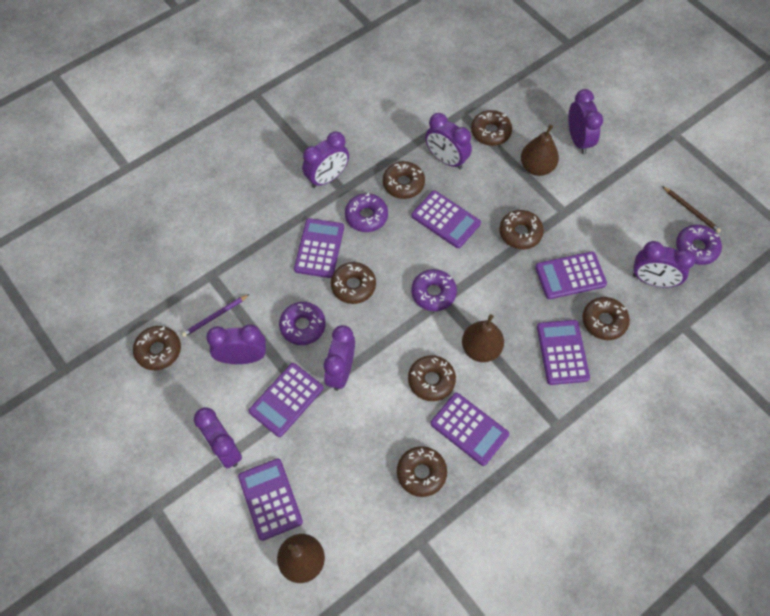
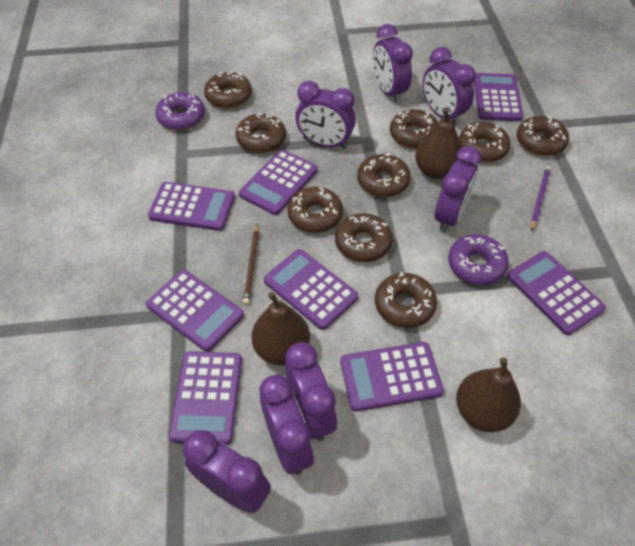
brown donut: [133,326,181,370] [331,262,376,304] [383,161,425,199] [397,446,447,497] [408,355,456,401] [471,110,512,146] [499,210,544,249] [582,297,630,340] = 8 -> [204,71,252,108] [236,113,286,153] [288,187,343,233] [335,213,393,262] [357,153,411,197] [375,272,437,328] [390,109,438,149] [459,122,511,162] [517,116,569,156] = 9
purple calculator: [238,458,303,541] [249,363,323,437] [294,218,344,278] [411,191,481,248] [431,393,509,466] [535,252,607,299] [537,320,590,385] = 7 -> [146,270,244,352] [148,182,235,231] [169,351,242,445] [239,150,318,215] [264,249,358,330] [340,342,444,412] [474,73,524,121] [507,251,606,335] = 8
purple donut: [279,302,326,345] [345,193,388,232] [411,269,457,311] [676,225,722,265] = 4 -> [155,92,205,130] [448,234,509,285] = 2

